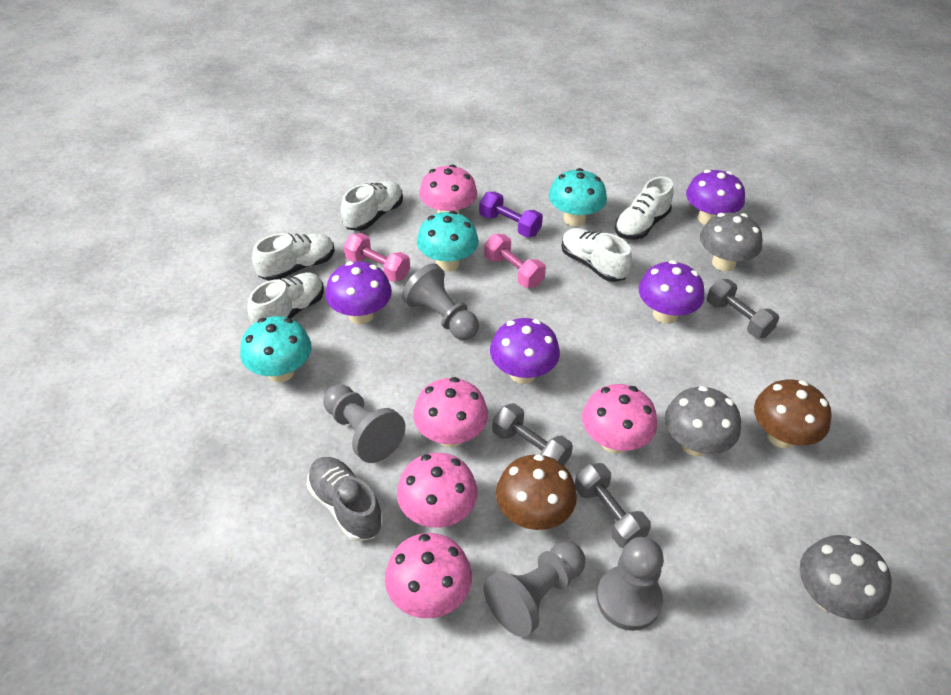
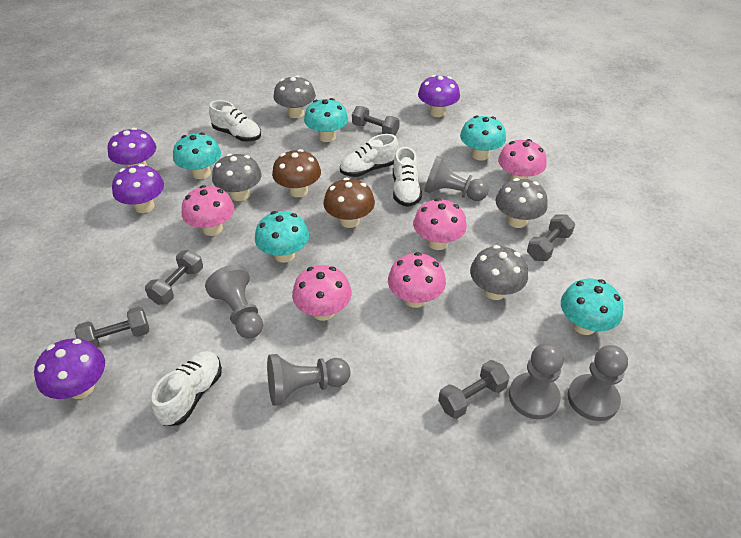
grey dumbbell: [492,403,573,465] [575,463,651,548] [707,279,779,338] = 3 -> [74,306,149,348] [145,250,203,305] [352,106,400,135] [438,360,510,419] [527,215,575,261] = 5
grey mushroom: [665,386,741,456] [700,212,763,271] [800,535,892,620] = 3 -> [212,153,262,201] [273,75,316,118] [470,245,528,300] [496,178,548,228] = 4
grey pawn: [323,384,405,463] [402,263,479,340] [484,541,585,637] [596,537,664,631] = 4 -> [205,265,263,339] [267,354,351,406] [424,156,488,201] [509,343,564,419] [568,345,628,421] = 5
grey shoe: [307,457,383,541] = 1 -> none = 0
pink dumbbell: [344,233,410,282] [484,234,546,288] = 2 -> none = 0
purple dumbbell: [479,192,543,238] = 1 -> none = 0
turquoise mushroom: [240,316,311,382] [417,211,479,271] [549,168,607,226] = 3 -> [173,133,221,179] [255,211,309,263] [304,98,348,142] [460,116,506,161] [561,279,623,335] = 5
white shoe: [247,273,324,324] [252,233,335,281] [341,181,403,231] [561,228,632,282] [615,176,674,240] = 5 -> [151,351,222,426] [209,100,261,142] [340,134,399,177] [393,147,422,207] = 4

